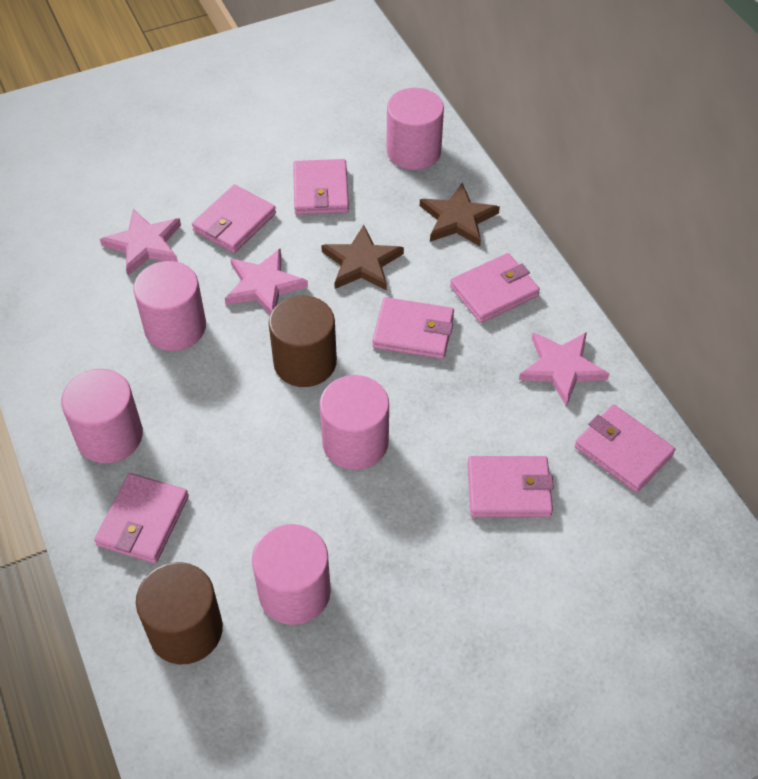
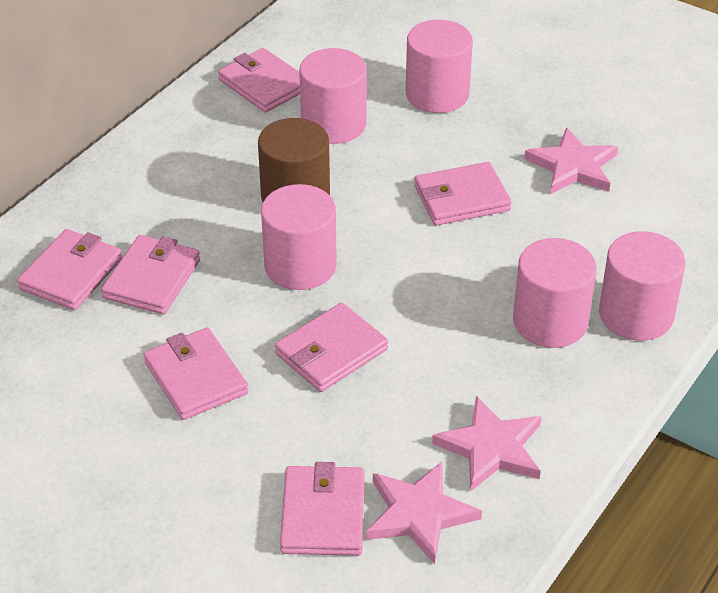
brown cylinder: [136,562,223,664] [269,295,337,387] = 2 -> [258,118,330,202] = 1
brown star: [321,225,404,291] [420,183,500,246] = 2 -> none = 0

